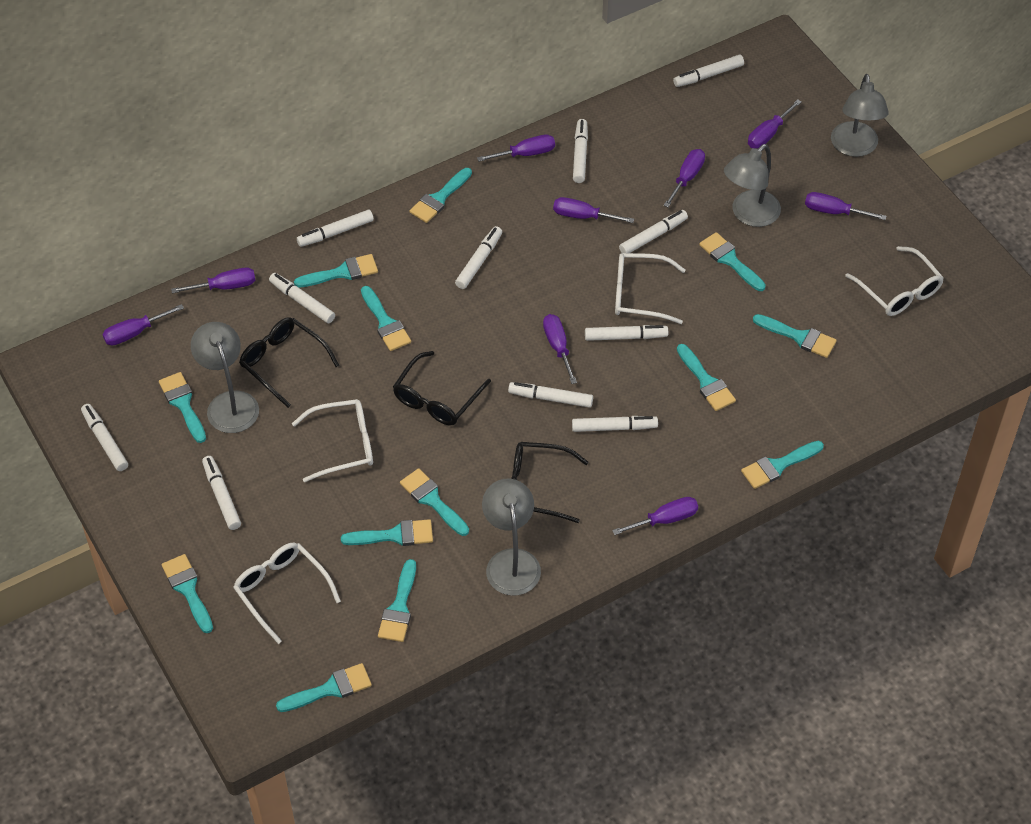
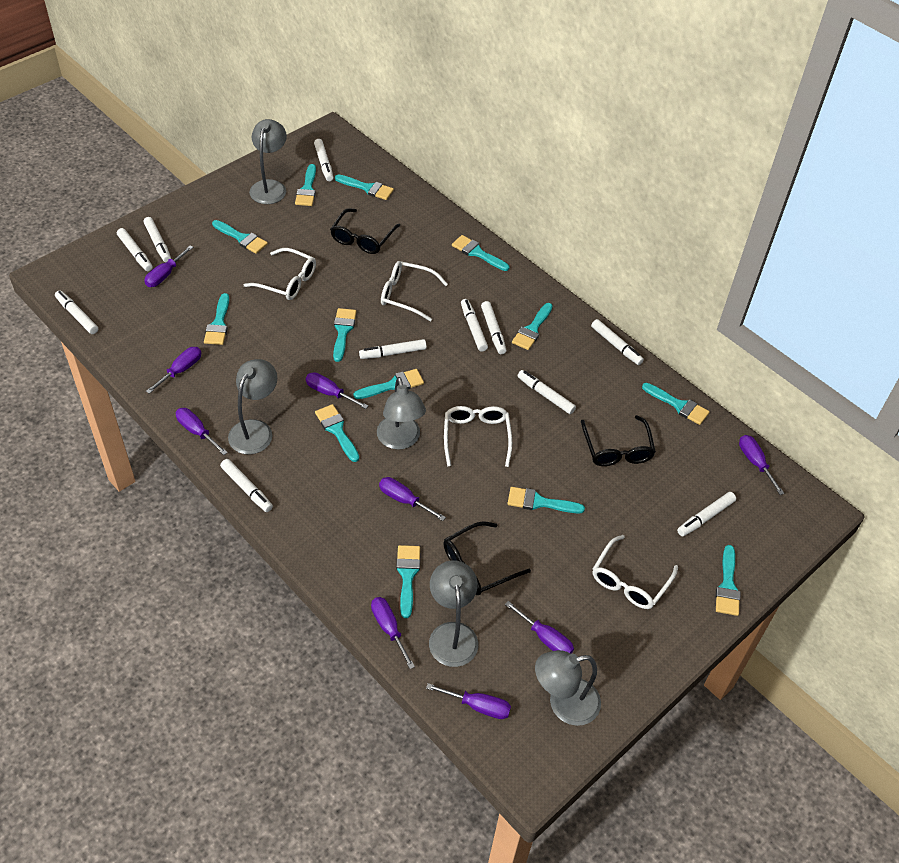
grey lamp: [191,322,259,433] [482,479,541,596] [724,144,781,227] [831,74,889,157] = 4 -> [228,359,277,454] [249,119,287,204] [377,377,426,450] [429,560,478,667] [535,650,601,726] = 5

